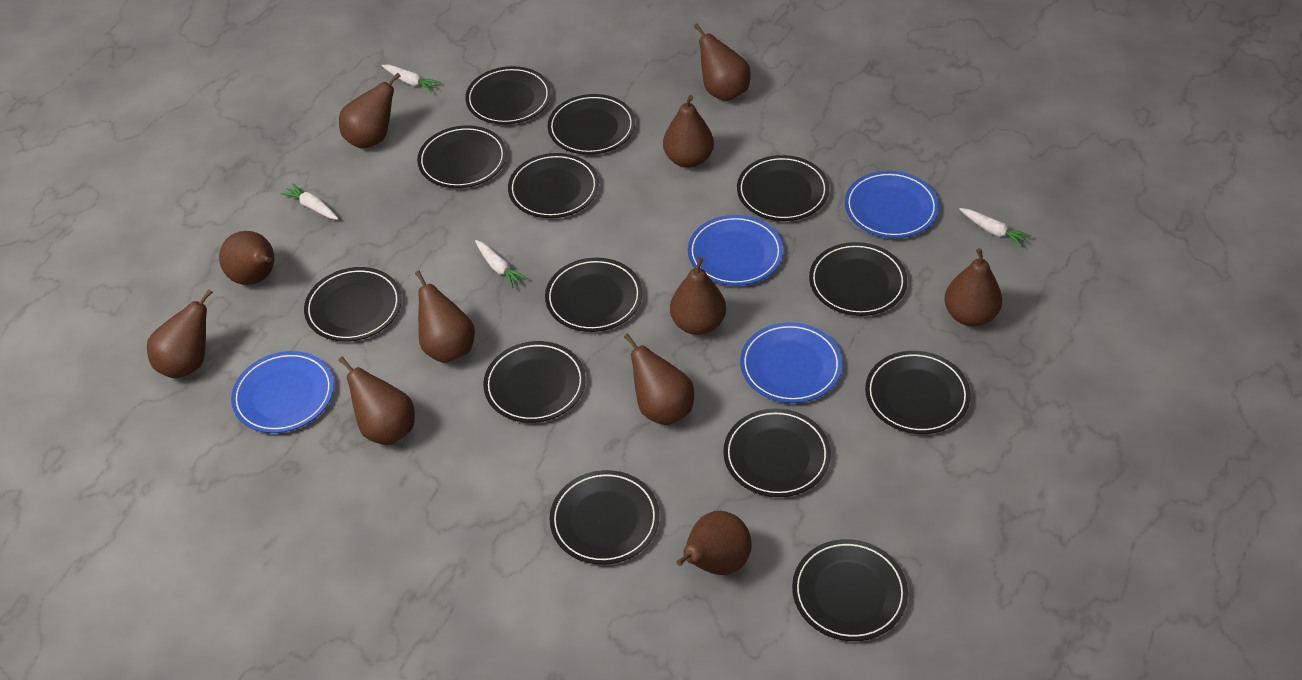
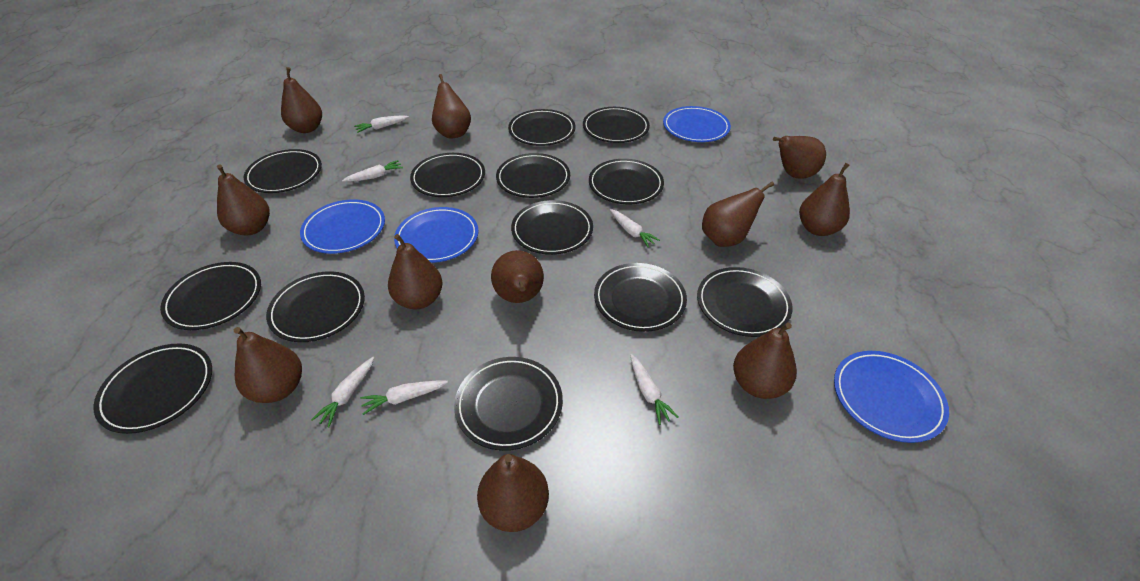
white carrot: [280,183,339,220] [382,65,441,92] [475,240,528,288] [959,208,1031,247] = 4 -> [311,357,374,427] [342,160,403,182] [354,115,409,133] [360,380,448,415] [610,209,660,247] [630,354,679,425] = 6

